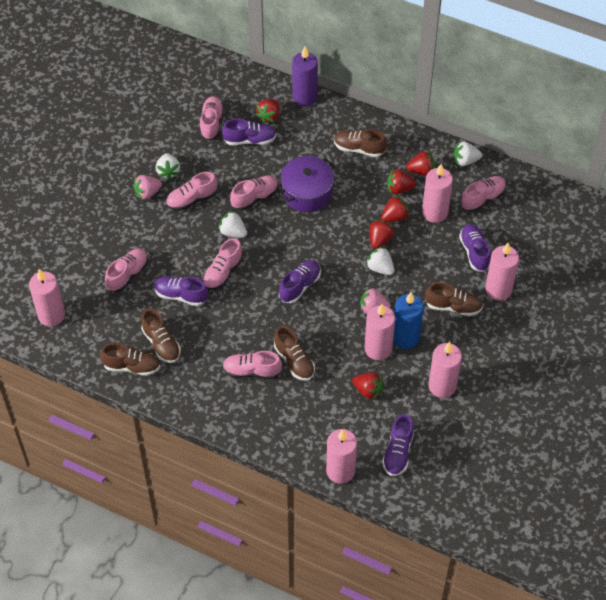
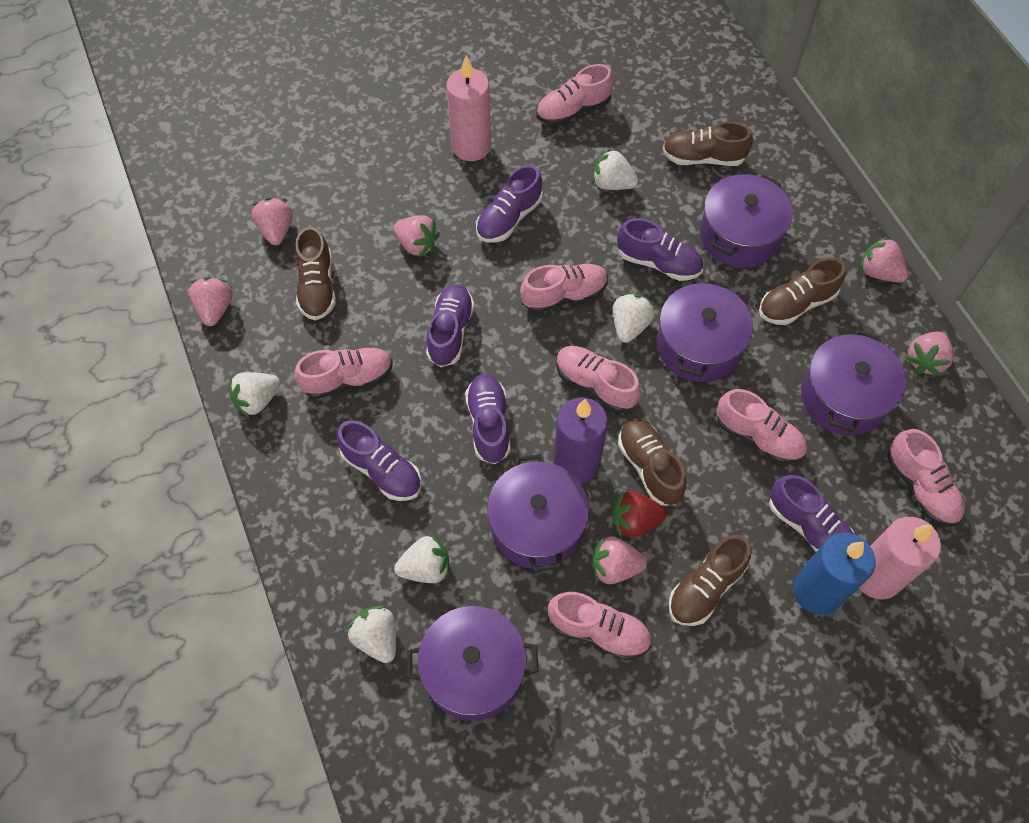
pink candle: [29,269,65,326] [326,429,357,484] [365,304,395,360] [422,164,453,223] [428,342,462,398] [485,243,519,301] = 6 -> [446,55,491,161] [859,517,941,599] = 2
pink strawberry: [133,175,162,200] [360,288,391,314] = 2 -> [189,277,233,326] [252,197,293,245] [394,215,440,257] [592,536,647,584] [860,236,909,283] [905,332,953,376] = 6
purple pot: [279,156,335,212] = 1 -> [407,606,538,721] [487,454,589,572] [657,279,753,382] [700,174,792,268] [801,330,906,436] = 5
purple shoe: [154,276,208,306] [222,118,276,145] [279,260,321,303] [382,414,414,476] [459,224,491,272] = 5 -> [337,420,421,501] [426,284,474,367] [465,374,511,464] [476,165,542,242] [617,218,703,281] [769,475,855,552] = 6
red strawberry: [255,99,279,123] [352,372,384,400] [369,220,394,249] [381,195,410,222] [387,169,416,194] [406,151,435,176] = 6 -> [613,491,666,538] = 1
white strawberry: [156,153,180,180] [218,211,247,238] [365,246,395,275] [454,142,482,166] = 4 -> [229,372,280,418] [347,606,396,663] [394,534,449,583] [592,148,638,190] [613,293,655,343] = 5

